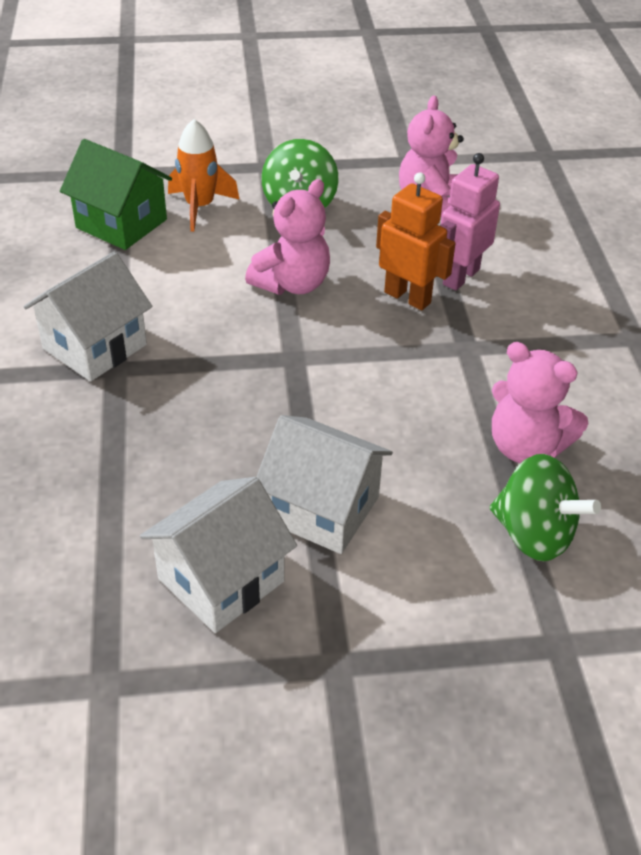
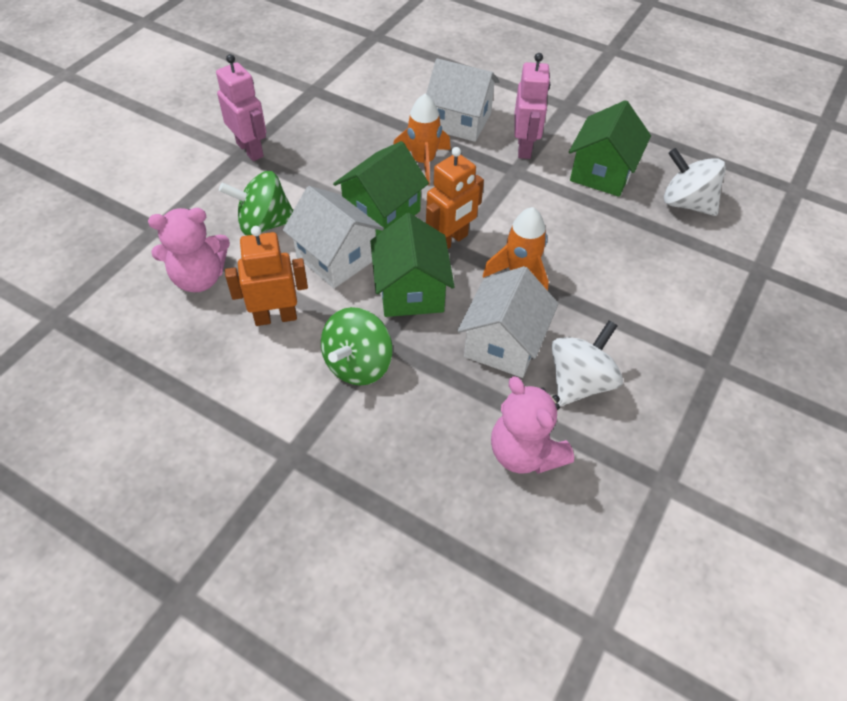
green house: [60,139,172,250] = 1 -> [333,141,429,236] [370,213,455,317] [569,100,651,197] = 3
orange robot: [376,172,455,310] = 1 -> [225,226,308,326] [426,147,484,249] = 2
orange rocket: [168,119,240,232] = 1 -> [393,94,451,185] [483,207,549,291] = 2
pink robot: [441,153,500,291] = 1 -> [216,54,266,161] [514,53,550,159] = 2
pink teddy bear: [245,179,330,295] [399,96,464,218] [492,342,589,463] = 3 -> [148,208,230,292] [491,376,574,474] = 2
white spinning top: none = 0 -> [551,320,623,406] [664,148,726,216] = 2

